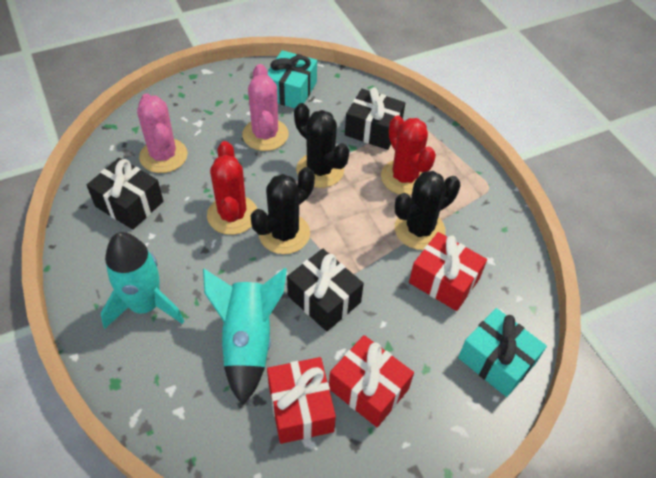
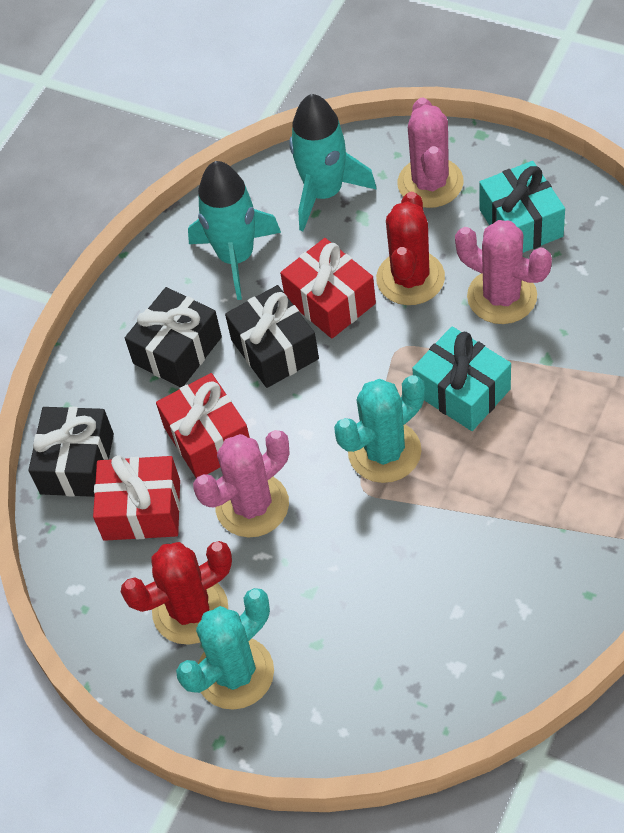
black cactus: [250,167,315,254] [294,103,350,188] [395,171,460,250] = 3 -> none = 0
pink cactus: [137,93,188,173] [242,64,288,151] = 2 -> [193,430,290,538] [398,98,464,208] [455,220,552,324] = 3
turquoise cactus: none = 0 -> [176,588,274,710] [334,375,425,483] = 2

